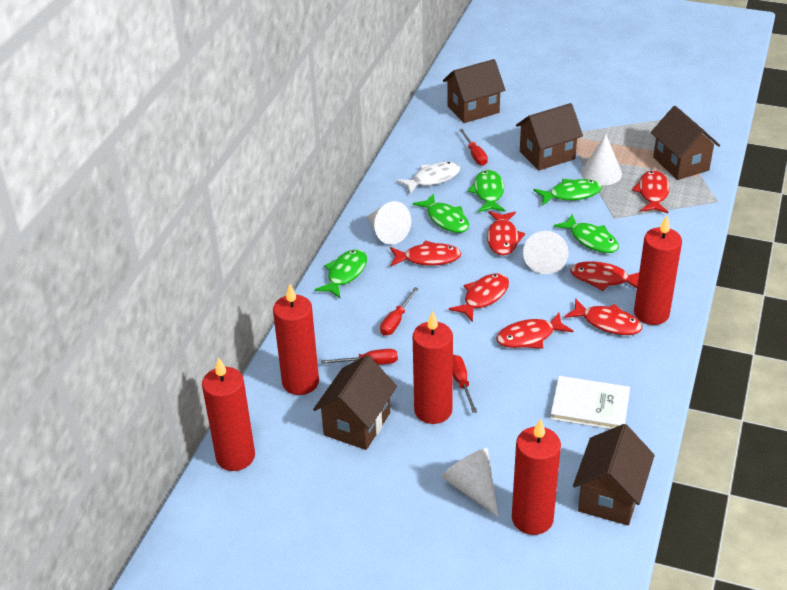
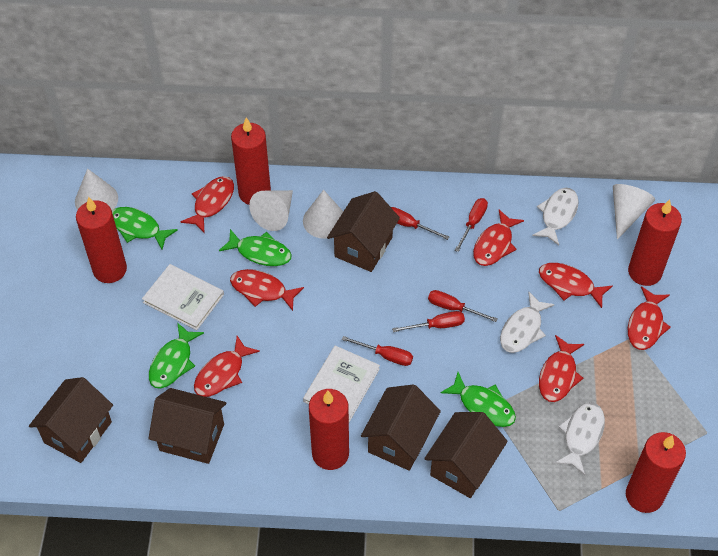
green fish: [315,249,367,298] [413,193,469,233] [468,170,505,212] [534,179,602,206] [554,214,619,253] = 5 -> [112,207,178,249] [149,323,204,389] [219,229,292,266] [440,372,516,427] = 4
red screwdriver: [321,349,398,365] [380,287,419,336] [453,355,477,413] [459,129,488,166] = 4 -> [342,336,413,366] [391,207,449,240] [392,311,465,332] [428,290,498,322] [455,198,488,252] = 5
white book: [550,376,630,429] = 1 -> [142,264,224,330] [303,346,380,422] = 2
white fish: [397,162,460,194] = 1 -> [500,292,555,353] [532,188,579,245] [555,402,605,475] = 3

